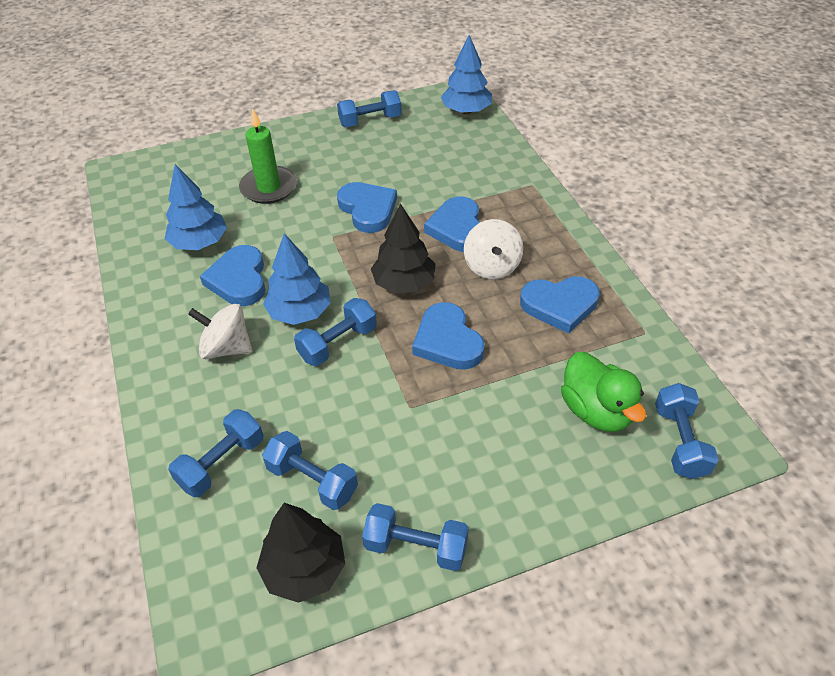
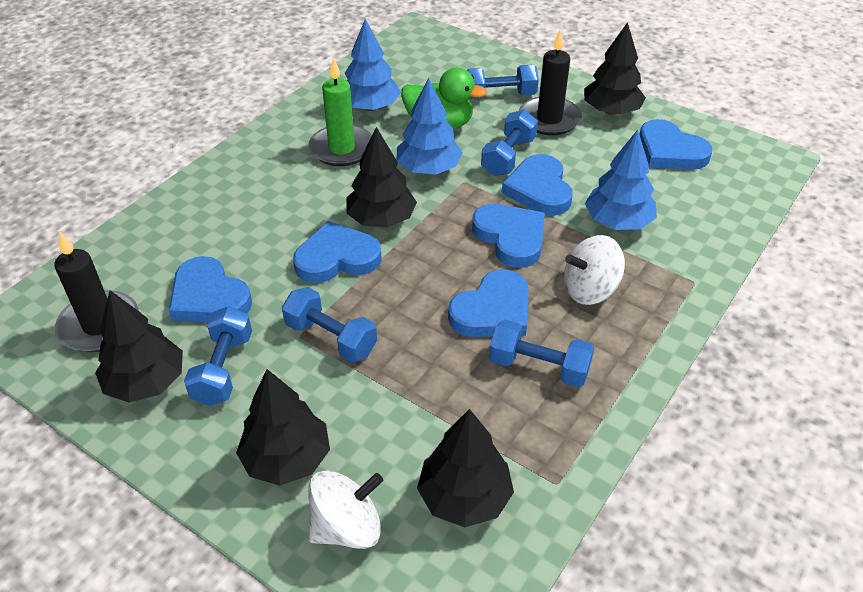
black candle: none = 0 -> [54,231,139,352] [519,29,582,135] = 2
black tree: [256,503,345,603] [371,204,436,294] = 2 -> [95,290,183,403] [236,369,330,486] [346,127,417,227] [417,409,514,527] [584,22,646,115] = 5
blue dumbbell: [168,409,264,497] [262,431,358,510] [294,298,377,366] [337,90,402,127] [362,503,469,571] [655,383,719,479] = 6 -> [184,306,252,406] [282,287,377,363] [467,65,539,99] [481,110,538,176] [489,320,594,387] = 5
blue heart: [200,245,266,306] [337,182,397,233] [412,302,485,370] [424,197,480,252] [520,276,600,334] = 5 -> [169,256,252,322] [293,221,382,283] [448,269,529,337] [472,204,545,268] [502,154,573,216] [639,119,712,170] = 6

